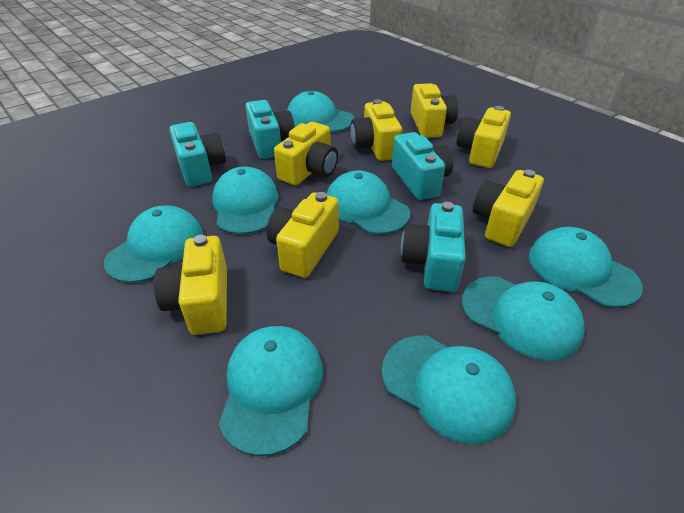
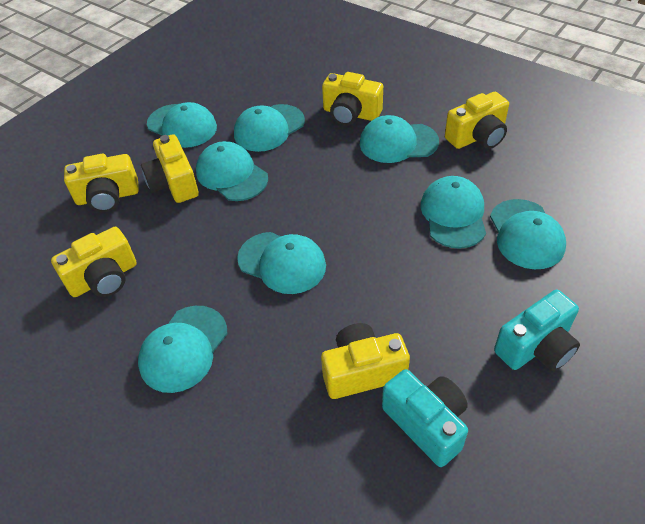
turquoise camera: [169,122,226,187] [245,100,295,159] [392,132,453,200] [401,202,465,292] = 4 -> [382,369,468,467] [494,290,580,371] = 2
yellow camera: [154,235,227,335] [266,192,339,278] [274,122,338,185] [350,99,402,161] [411,83,458,138] [456,106,511,168] [473,170,544,247] = 7 -> [51,227,137,297] [64,154,139,212] [141,134,199,203] [321,323,410,399] [322,72,383,126] [445,92,509,149] = 6

